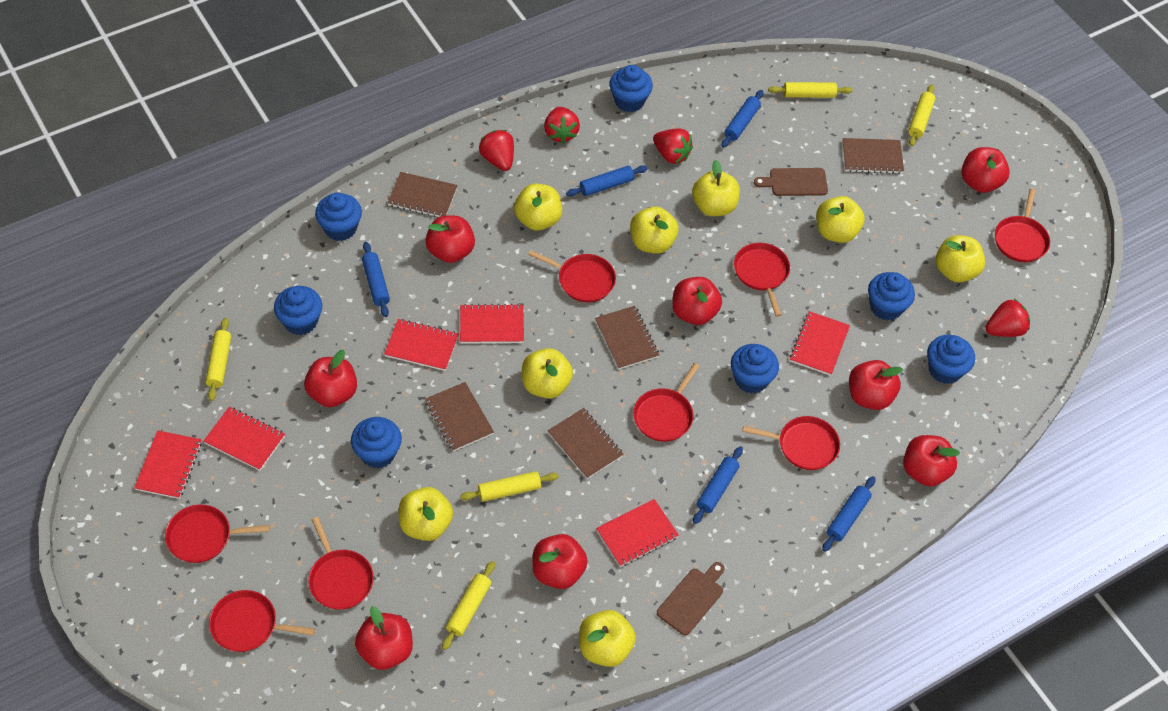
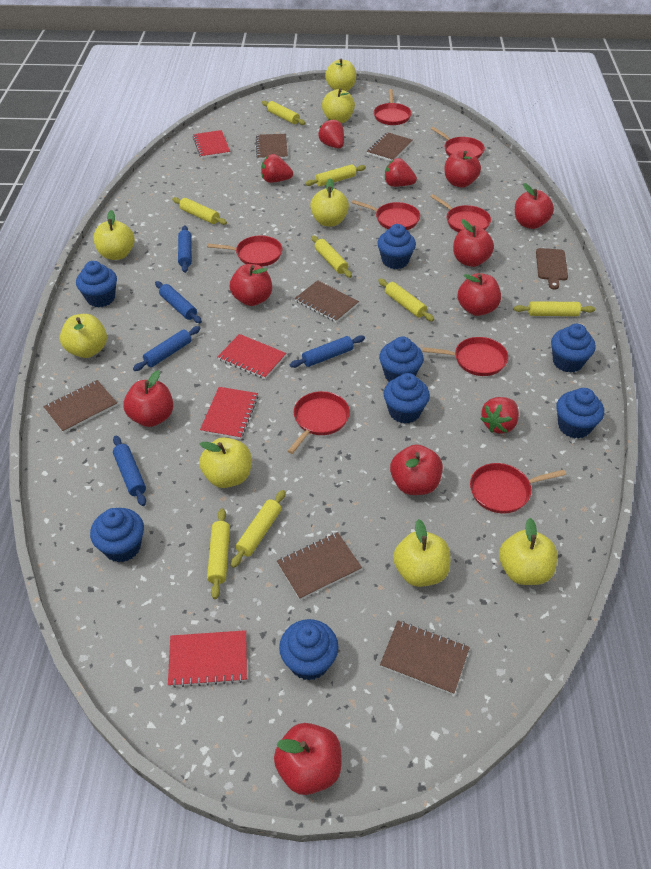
blue cupcake: [274,286,322,335] [315,192,362,241] [351,417,402,468] [610,65,653,112] [731,344,779,393] [868,272,915,320] [927,335,975,384] = 7 -> [76,261,117,307] [90,508,144,562] [279,619,338,681] [377,224,416,269] [379,336,424,382] [384,373,430,423] [551,324,596,373] [556,388,604,439] = 8
brown cutting board: [657,562,725,635] [754,168,828,196] = 2 -> [536,248,568,290] = 1
brown notebook: [388,172,458,217] [425,382,494,451] [548,408,624,479] [595,306,659,369] [843,138,904,174] = 5 -> [43,380,117,433] [256,134,288,160] [277,532,362,600] [295,280,359,322] [367,132,413,161] [380,621,470,695] = 6
red notebook: [134,430,202,499] [203,407,285,471] [384,319,459,371] [460,304,524,343] [596,499,679,567] [790,311,850,376] = 6 -> [168,630,247,688] [193,130,230,158] [200,387,258,439] [217,334,286,379] = 4
yellow rolling pin: [206,318,231,401] [442,561,495,650] [460,471,559,502] [768,82,853,98] [908,84,935,146] = 5 -> [172,197,227,225] [207,508,230,599] [231,490,285,568] [262,101,305,125] [305,164,366,186] [312,235,352,278] [378,279,434,321] [514,301,595,316] = 8

